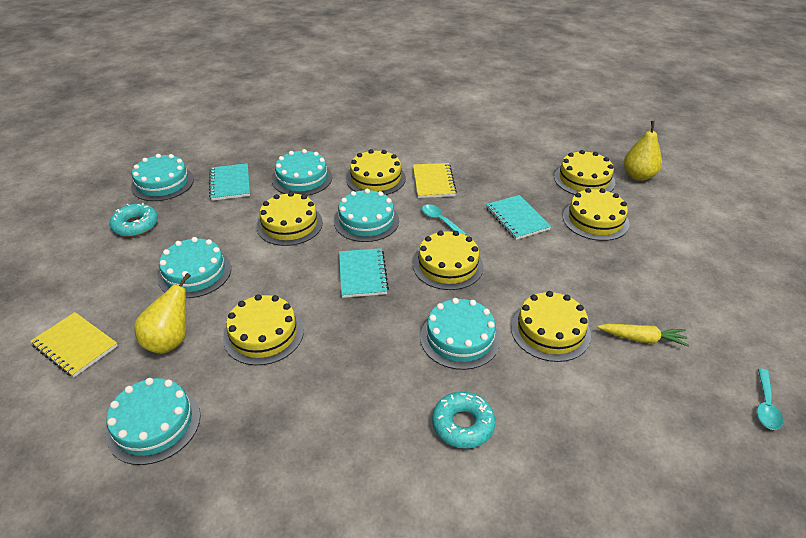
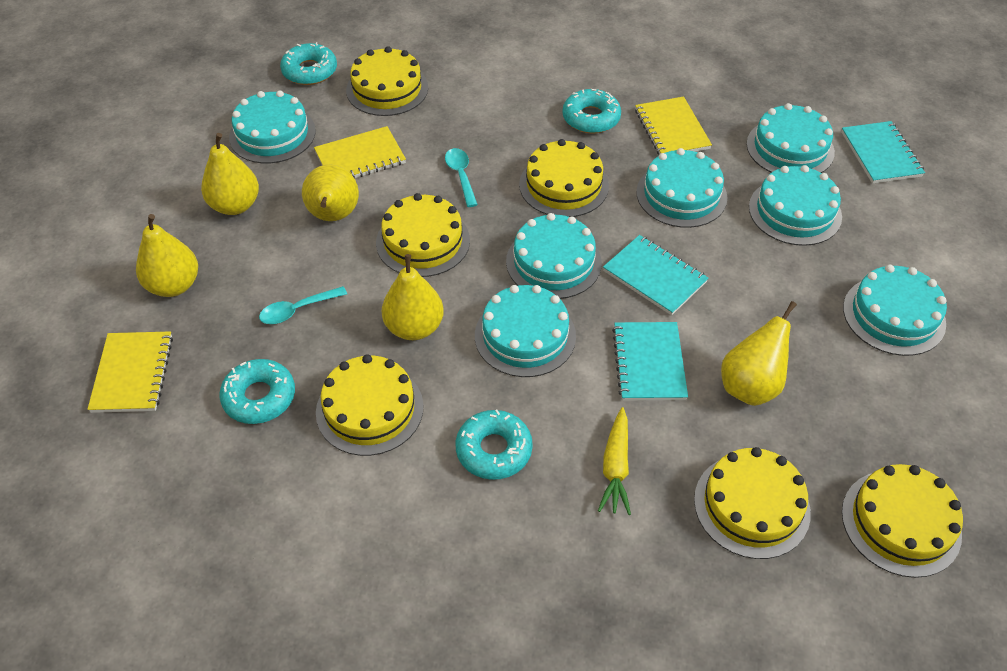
turquoise cake: [106,378,200,465] [131,154,194,201] [157,237,231,298] [272,149,332,196] [334,189,399,242] [420,298,500,370] = 6 -> [229,90,316,163] [475,285,576,377] [506,213,602,299] [636,148,727,228] [747,103,835,173] [749,165,842,246] [843,265,947,356] = 7
turquoise donut: [110,203,158,237] [432,392,496,449] = 2 -> [220,359,295,424] [280,42,337,85] [456,410,533,480] [562,89,621,134] = 4
yellow cake: [223,294,304,365] [257,192,323,246] [346,149,406,195] [413,231,483,290] [511,291,591,362] [554,150,615,195] [563,188,629,241] = 7 -> [316,354,424,456] [346,46,428,116] [376,193,470,277] [519,139,609,217] [694,447,811,559] [842,464,963,578] = 6
yellow notebook: [30,312,118,377] [413,163,457,198] = 2 -> [87,331,173,413] [314,126,406,179] [635,96,712,154] = 3
yellow pear: [134,273,191,354] [624,121,662,181] = 2 -> [136,214,198,297] [201,133,259,215] [302,164,359,221] [382,254,444,340] [721,301,797,406] = 5

